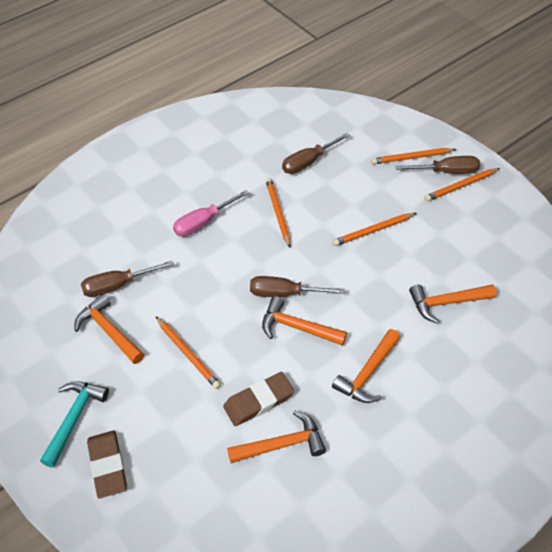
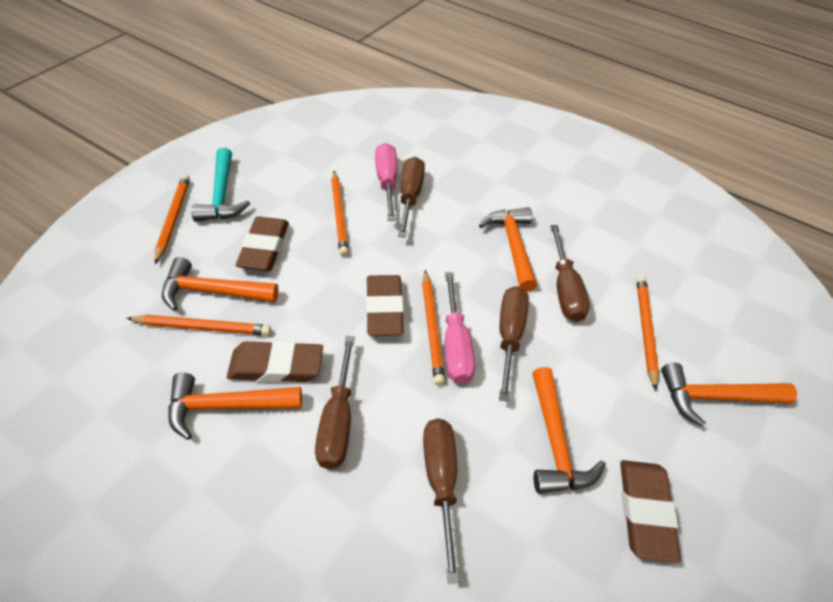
brown eraser: [87,431,127,498] [223,372,294,426] = 2 -> [227,340,323,383] [236,217,289,271] [366,275,404,336] [620,460,681,563] = 4
brown screwdriver: [81,261,174,297] [250,276,345,297] [282,132,351,174] [396,156,480,174] = 4 -> [315,336,355,469] [398,157,425,238] [423,418,459,584] [499,286,529,402] [550,225,590,322] = 5
pink screwdriver: [173,190,249,237] = 1 -> [375,143,397,221] [445,272,475,384] = 2

